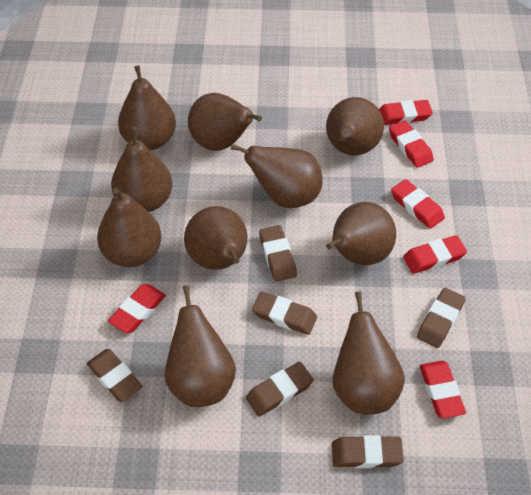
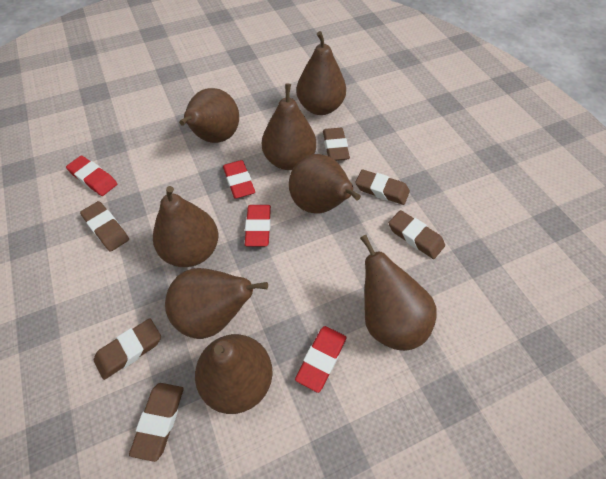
brown pear: [97,188,162,267] [111,127,173,212] [118,65,176,150] [165,285,236,407] [184,206,248,270] [188,93,262,151] [231,144,323,208] [326,97,384,155] [326,202,396,265] [333,292,405,415] = 10 -> [153,186,218,267] [165,268,268,339] [179,88,239,143] [195,334,273,414] [262,84,316,170] [289,154,361,214] [296,31,346,115] [360,235,437,351] = 8
red eraser: [108,284,166,333] [379,100,433,125] [389,120,434,168] [391,179,445,229] [403,235,467,274] [420,361,466,419] = 6 -> [66,156,117,196] [223,160,255,199] [245,205,271,246] [295,326,346,393] = 4

